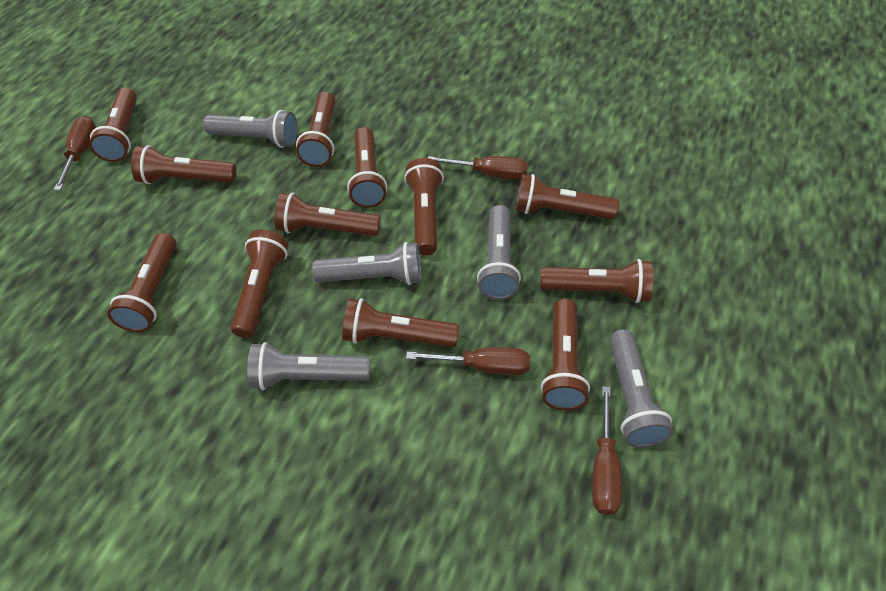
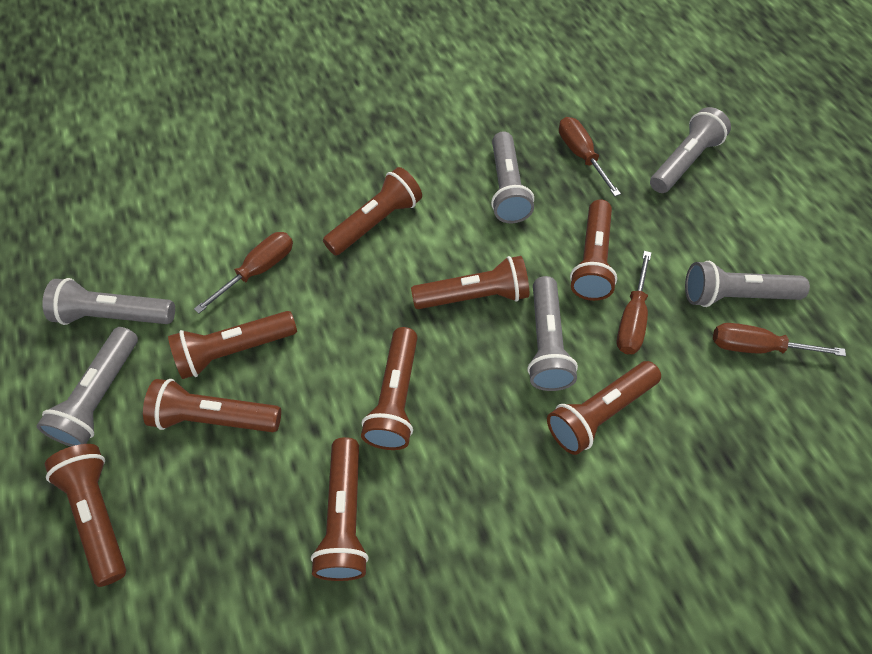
brown flashlight: [89,88,137,162] [107,233,176,332] [131,145,237,184] [231,230,288,338] [275,193,381,236] [296,92,336,167] [342,298,459,347] [347,127,387,208] [404,158,444,255] [515,174,619,219] [540,259,653,303] [541,299,590,410] = 12 -> [45,444,126,587] [143,379,281,432] [168,311,297,379] [311,437,369,581] [323,167,422,256] [361,327,418,450] [411,256,529,309] [547,361,661,455] [570,199,617,301] = 9
grey flashlight: [203,110,298,148] [247,342,370,390] [312,242,421,285] [477,205,521,300] [609,330,673,448] = 5 -> [36,327,138,447] [42,278,175,325] [491,132,534,223] [527,276,578,391] [650,107,731,193] [685,261,810,307] = 6

